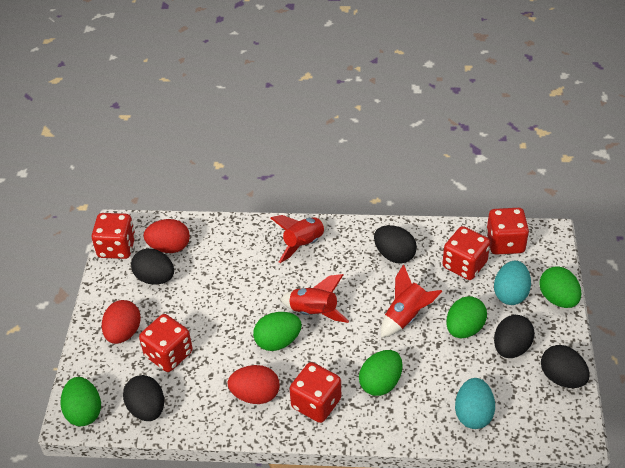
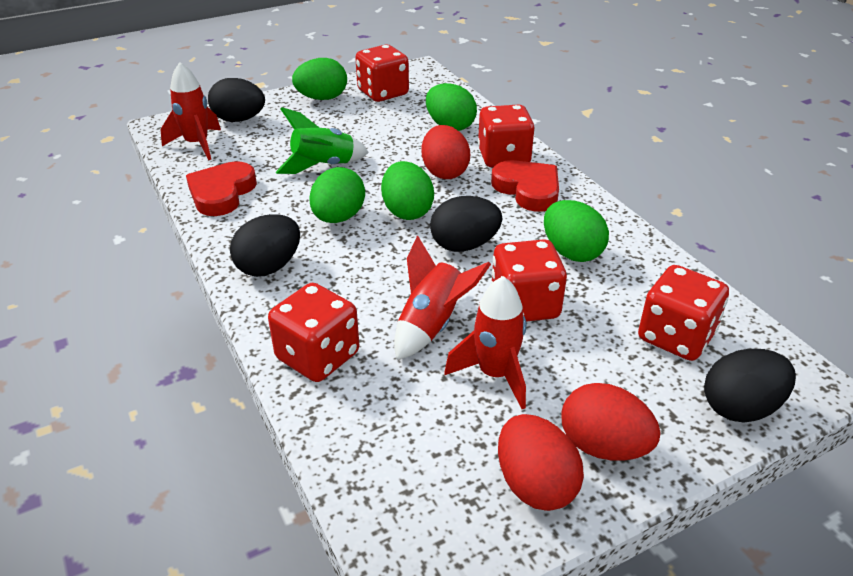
black egg: [123,375,164,421] [131,248,174,285] [374,225,417,264] [494,315,535,358] [541,345,590,388] = 5 -> [208,78,265,122] [230,214,300,277] [430,196,502,252] [704,349,796,423] = 4
green rocket: none = 0 -> [276,107,369,174] = 1
red heart: none = 0 -> [186,161,257,216] [491,160,559,212] = 2
turquoise egg: [455,378,495,429] [494,261,531,305] = 2 -> none = 0

